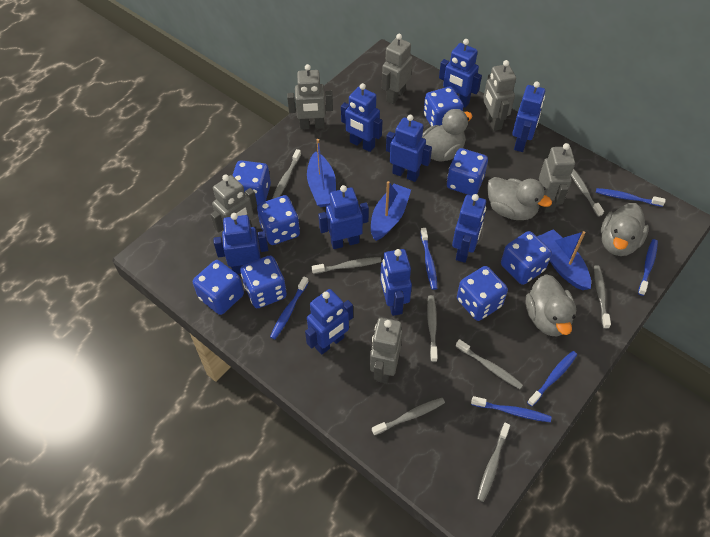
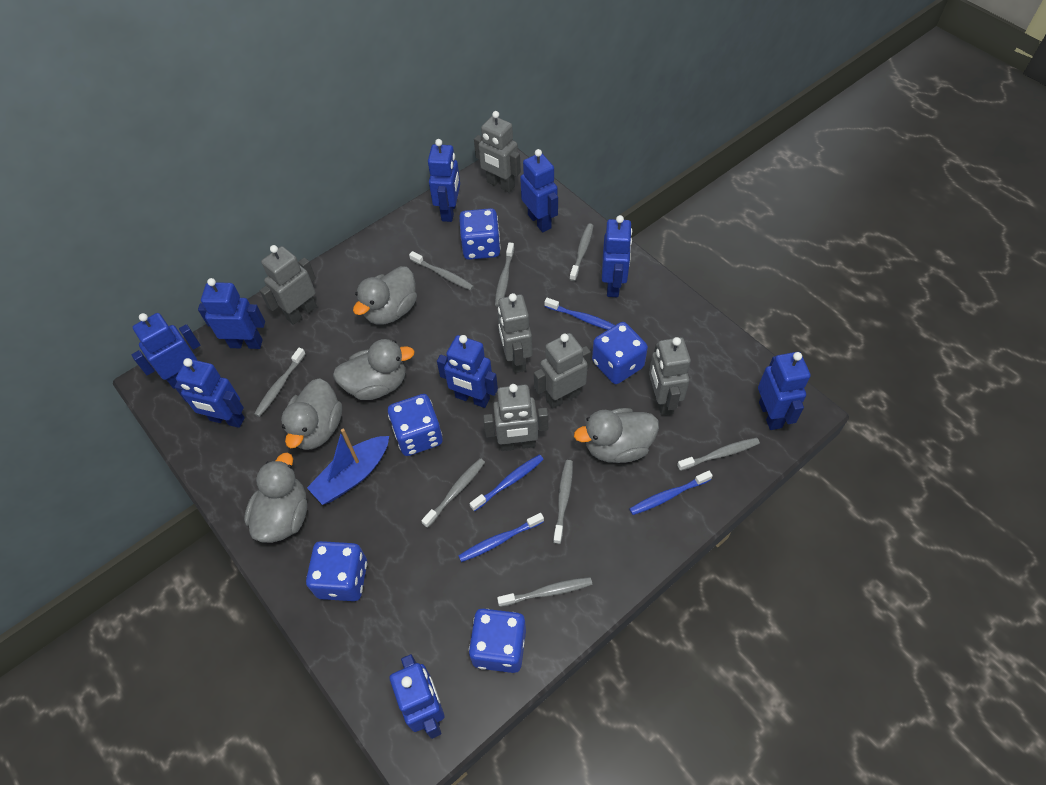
blue boat: [307,139,336,207] [371,181,411,241] [537,229,591,290] = 3 -> [307,429,389,505] = 1
blue dice: [193,260,244,315] [232,160,271,205] [240,256,287,308] [257,195,300,245] [424,87,463,126] [447,148,488,196] [457,266,508,321] [501,231,552,285] = 8 -> [306,541,367,601] [388,394,443,456] [459,208,501,260] [469,609,526,673] [592,322,648,384] = 5
blue toothbrush: [270,277,309,339] [420,228,438,290] [471,396,551,422] [527,351,577,407] [596,188,666,207] [638,239,658,296] = 6 -> [458,513,544,562] [469,454,544,511] [544,298,615,330] [629,471,713,515] = 4
grey duck: [422,109,472,162] [487,177,552,220] [526,274,576,337] [601,203,649,256] = 4 -> [244,452,307,543] [281,378,342,450] [333,339,415,400] [353,266,417,325] [574,408,659,463] = 5

